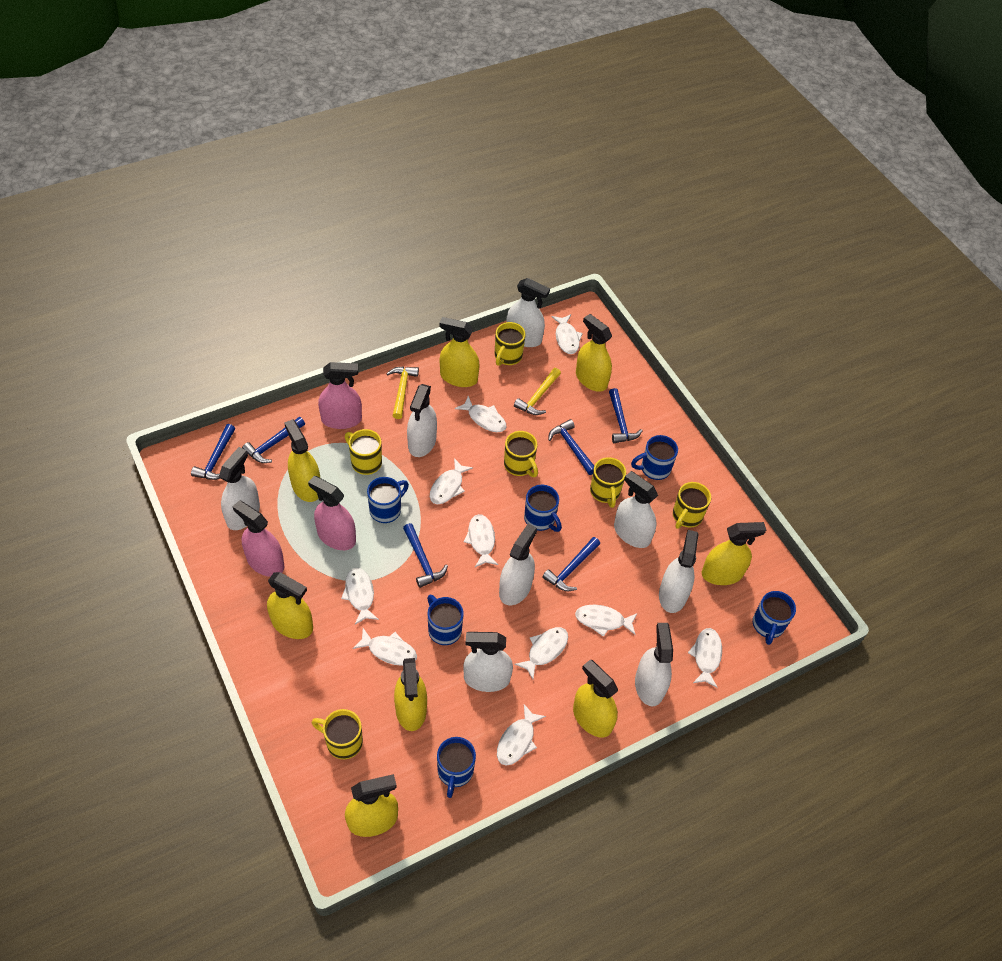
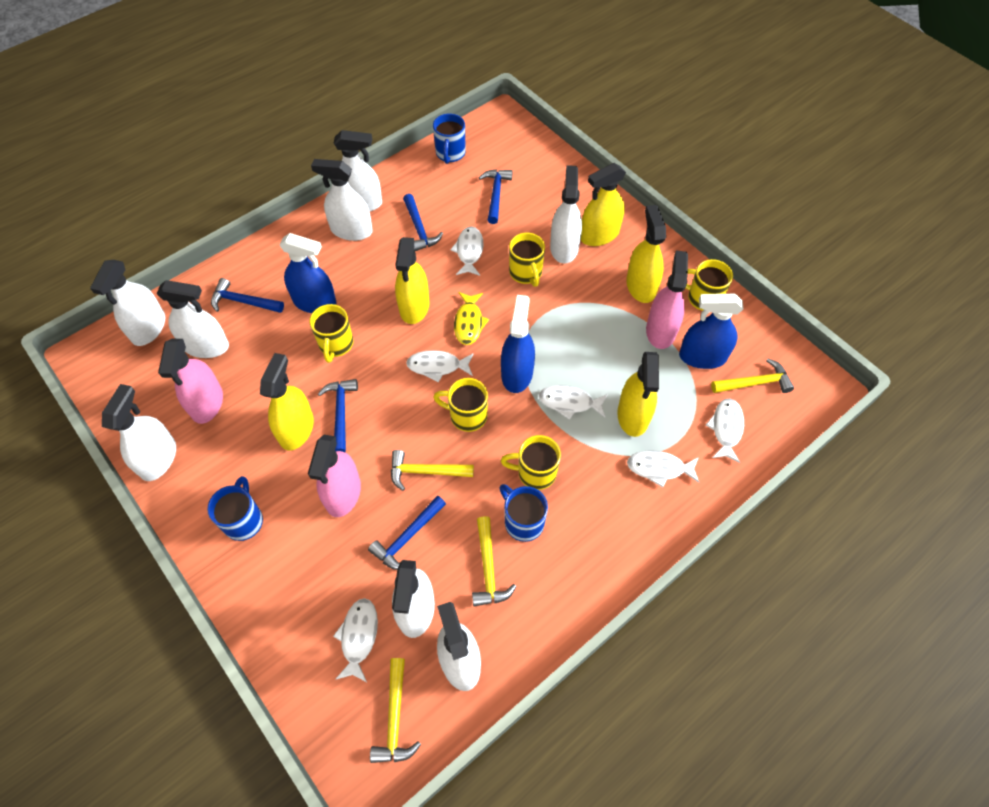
blue hammer: [191,424,235,480] [242,417,305,463] [403,523,448,588] [542,537,600,591] [548,419,594,475] [609,388,643,443] = 6 -> [211,278,284,313] [318,379,358,452] [368,495,446,570] [403,194,443,251] [479,169,512,224] = 5
blue mug: [367,477,409,523] [427,595,464,645] [437,737,476,798] [524,485,562,532] [631,435,678,480] [753,591,796,645] = 6 -> [207,476,263,541] [433,113,466,164] [499,484,548,542] = 3
blue spray bottle: none = 0 -> [279,233,337,313] [501,295,535,393] [679,294,744,369] = 3
white fish: [341,568,379,625] [352,628,417,666] [430,458,473,504] [455,396,507,432] [464,514,498,567] [497,704,546,766] [514,627,568,679] [552,314,583,354] [575,605,638,637] [688,628,722,688] = 10 -> [333,598,378,682] [406,350,474,382] [450,226,484,276] [539,385,608,420] [627,451,700,488] [706,398,744,463] = 6
yellow fish: none = 0 -> [454,292,489,345] = 1
yellow hammer: [386,366,419,419] [514,368,561,415] = 2 -> [370,658,421,763] [391,450,474,491] [472,516,517,606] [711,359,794,393] = 4
yellow mug: [311,709,363,759] [345,429,382,475] [495,322,526,366] [504,431,538,477] [590,457,626,508] [673,482,711,529] = 6 -> [309,304,353,363] [433,378,488,432] [501,435,561,490] [509,233,545,287] [685,259,733,311] = 5
yellow spray bottle: [267,572,313,639] [284,419,320,502] [345,774,398,837] [394,658,427,731] [439,317,480,387] [573,659,618,738] [576,314,612,392] [702,522,766,585] = 8 -> [260,353,314,451] [395,237,430,324] [581,163,626,246] [617,352,659,437] [626,205,666,303] = 5

